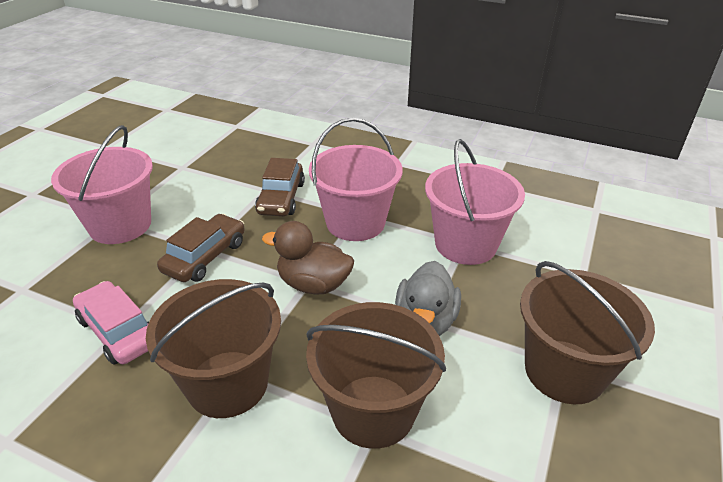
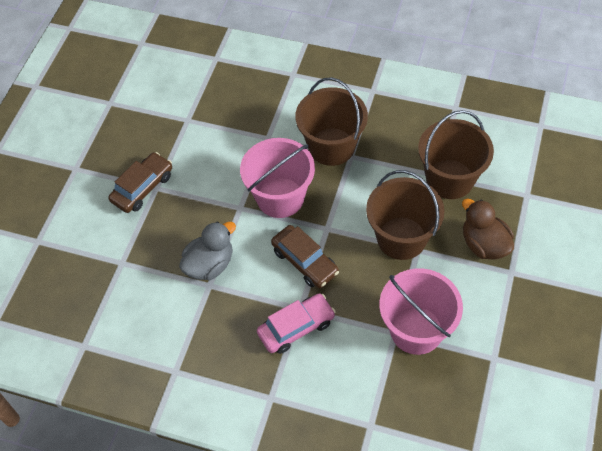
pink bucket: [51,125,153,244] [309,118,403,241] [425,139,525,265] = 3 -> [240,138,315,218] [379,268,463,355] = 2

